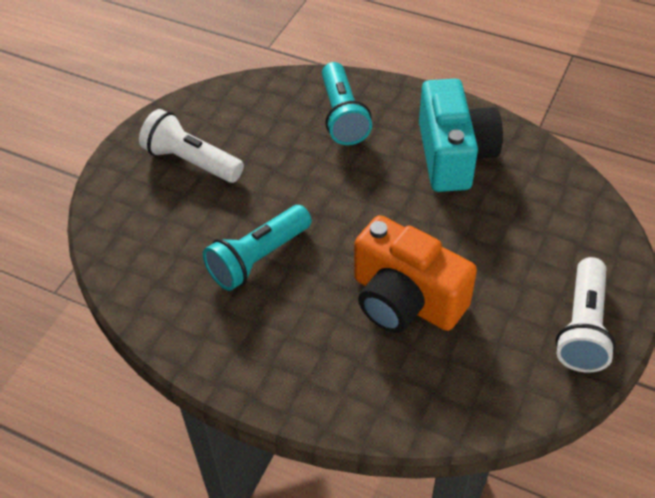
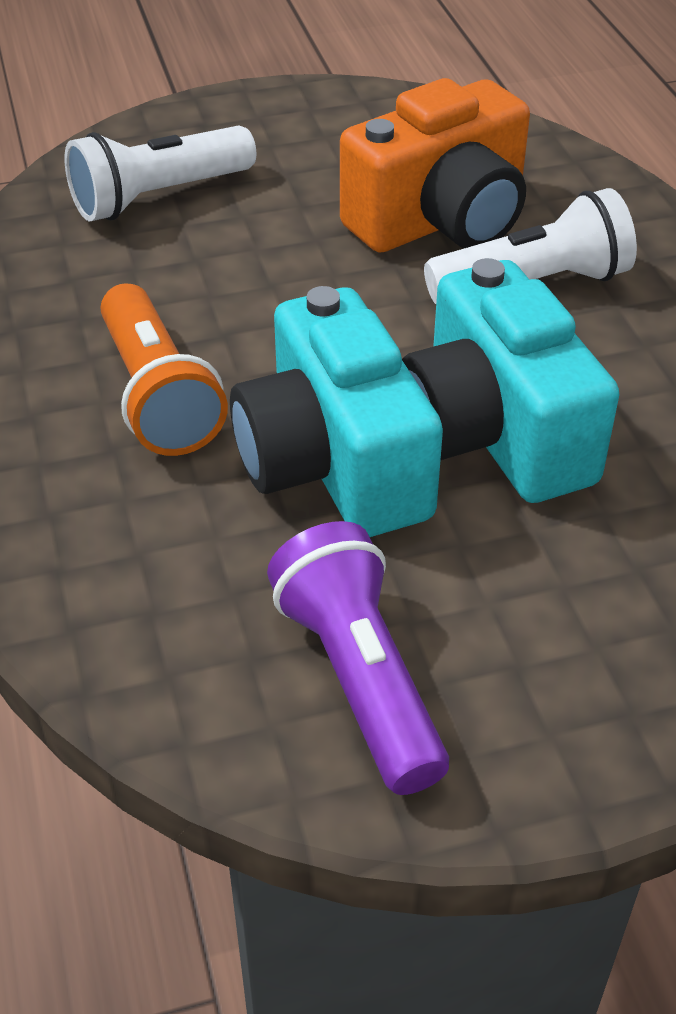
orange flashlight: none = 0 -> [101,283,228,456] = 1
purple flashlight: none = 0 -> [267,521,449,795] = 1
turquoise camera: [419,79,503,192] = 1 -> [230,286,443,537] [402,258,619,503] = 2
turquoise flashlight: [203,205,312,291] [322,62,372,145] = 2 -> none = 0

